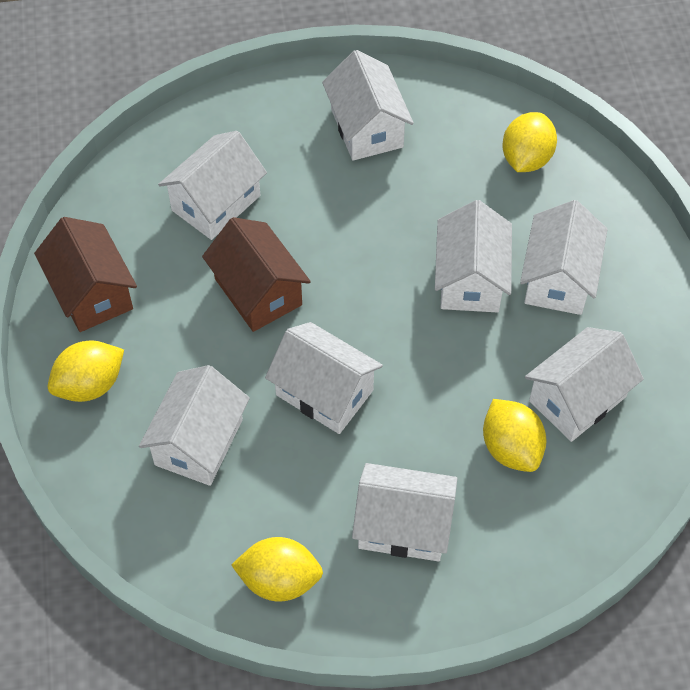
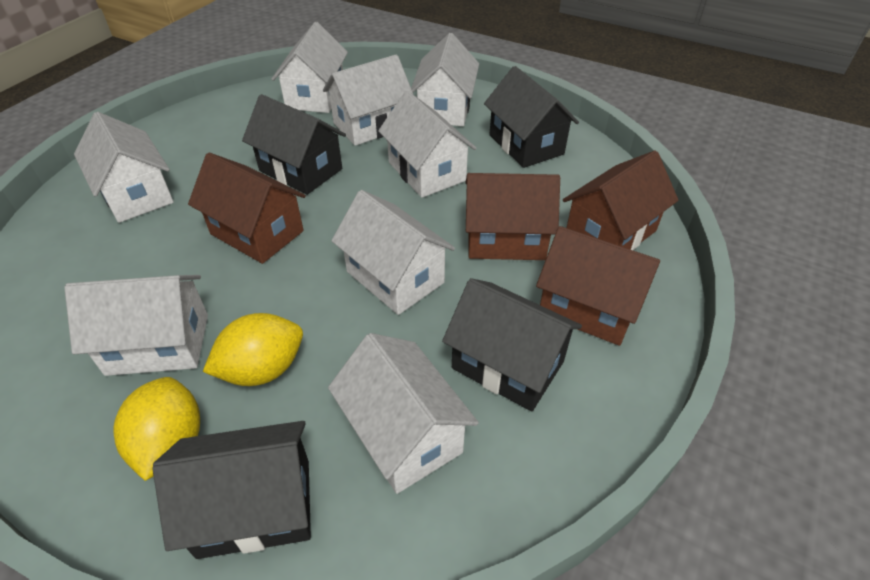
black house: none = 0 -> [152,421,311,559] [242,94,346,195] [442,278,582,412] [484,66,579,168] = 4
brown house: [34,217,137,332] [202,217,311,332] = 2 -> [188,153,306,264] [465,173,560,260] [536,226,660,346] [563,151,678,250] = 4
yellow lemon: [48,340,124,402] [231,537,323,602] [483,399,546,472] [503,112,557,172] = 4 -> [114,377,200,481] [203,313,303,386] = 2

